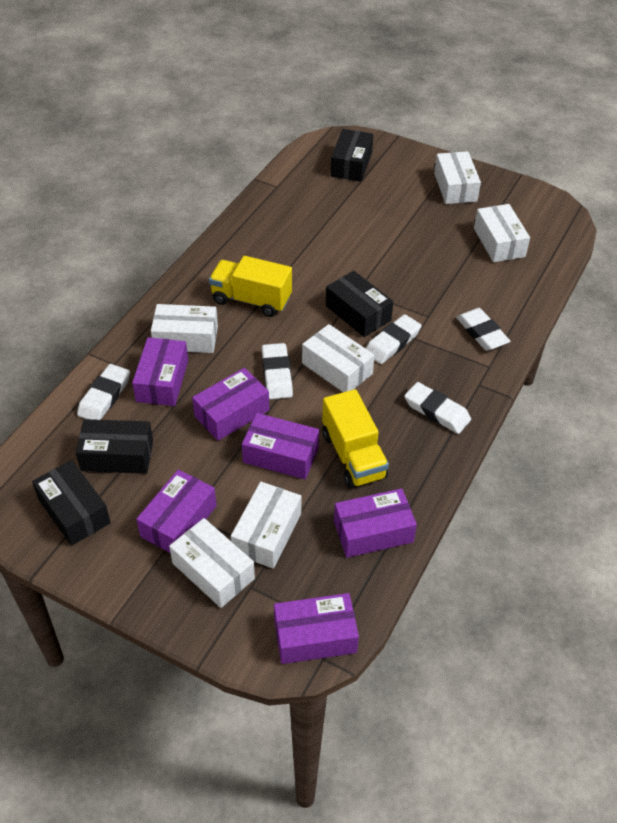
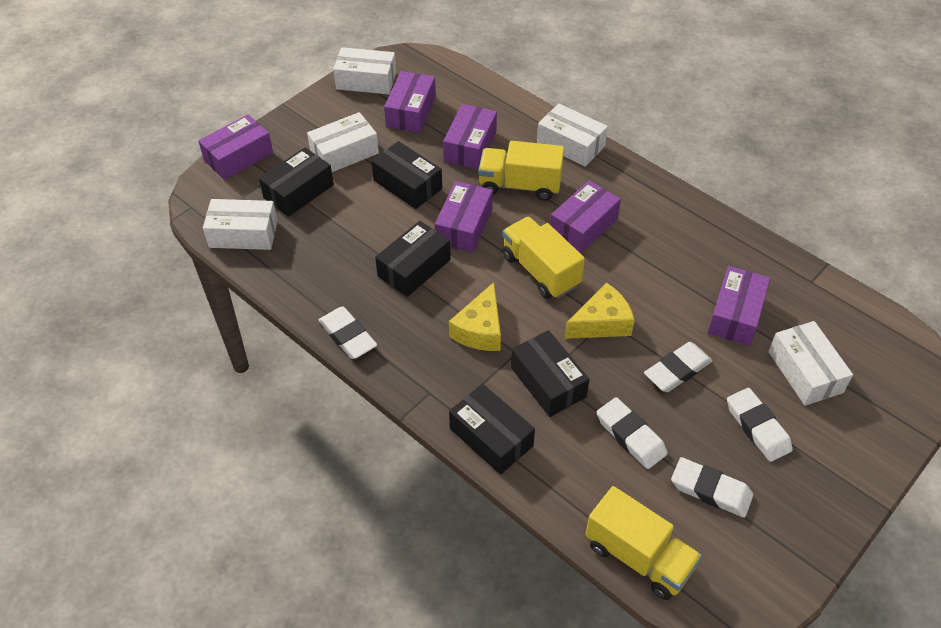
black box: [32,460,111,546] [75,419,153,474] [326,271,393,337] [330,129,373,182] = 4 -> [259,147,334,217] [371,141,442,209] [375,221,451,297] [449,384,535,474] [511,330,590,417] = 5
white box: [151,304,218,353] [169,518,255,608] [231,482,301,569] [302,324,375,392] [434,151,481,204] [474,204,530,262] = 6 -> [203,199,278,250] [307,112,379,172] [333,47,396,94] [537,104,608,167] [768,321,853,406] = 5
yellow cheese: none = 0 -> [449,282,501,351] [564,282,635,339] = 2
yellow truck: [209,256,292,317] [322,389,389,488] = 2 -> [478,141,564,201] [502,216,585,299] [585,486,702,600] = 3

